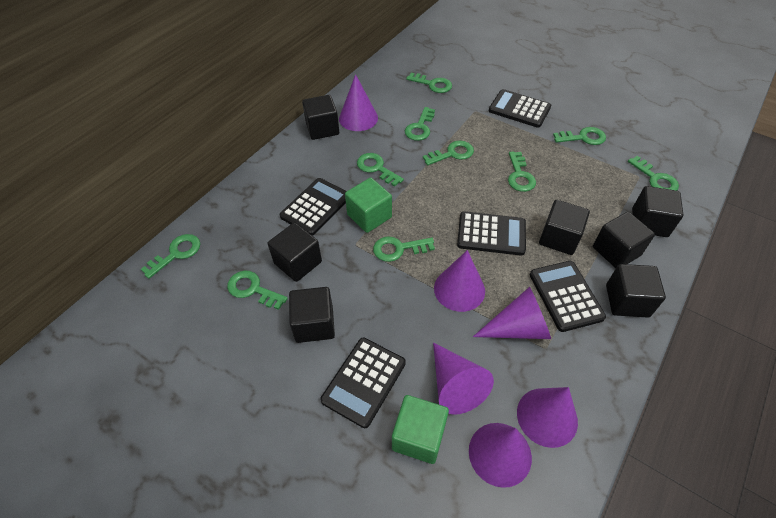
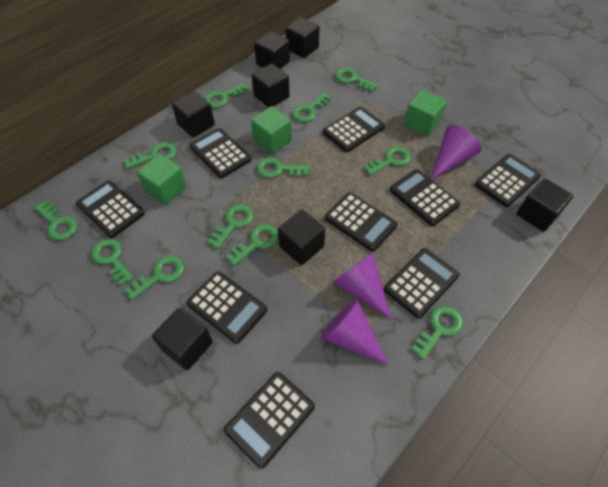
black calculator: [280,178,346,236] [320,338,406,428] [457,211,526,256] [489,89,551,128] [530,261,606,332] = 5 -> [76,180,145,238] [186,271,267,344] [189,128,251,178] [224,372,315,469] [323,107,385,152] [325,192,398,252] [384,248,459,318] [390,169,460,226] [475,154,541,207] = 9
green cube: [345,178,392,233] [392,395,449,464] = 2 -> [137,154,187,205] [251,106,292,154] [404,90,447,136] = 3
green key: [141,234,200,279] [227,271,288,310] [357,153,404,187] [373,237,435,262] [405,107,435,141] [406,72,452,93] [423,141,474,165] [508,152,536,192] [553,127,606,145] [628,156,679,191] = 10 -> [35,201,77,240] [91,239,134,286] [124,142,176,169] [125,256,184,300] [205,83,249,108] [208,204,254,249] [226,224,278,266] [257,158,310,178] [292,93,332,122] [335,68,378,92] [364,146,411,176] [411,306,463,360] = 12
purple cone: [339,74,378,131] [433,343,494,415] [434,250,485,312] [469,423,532,488] [473,287,551,339] [517,387,578,448] = 6 -> [321,299,389,366] [333,253,392,320] [431,125,482,180] = 3

